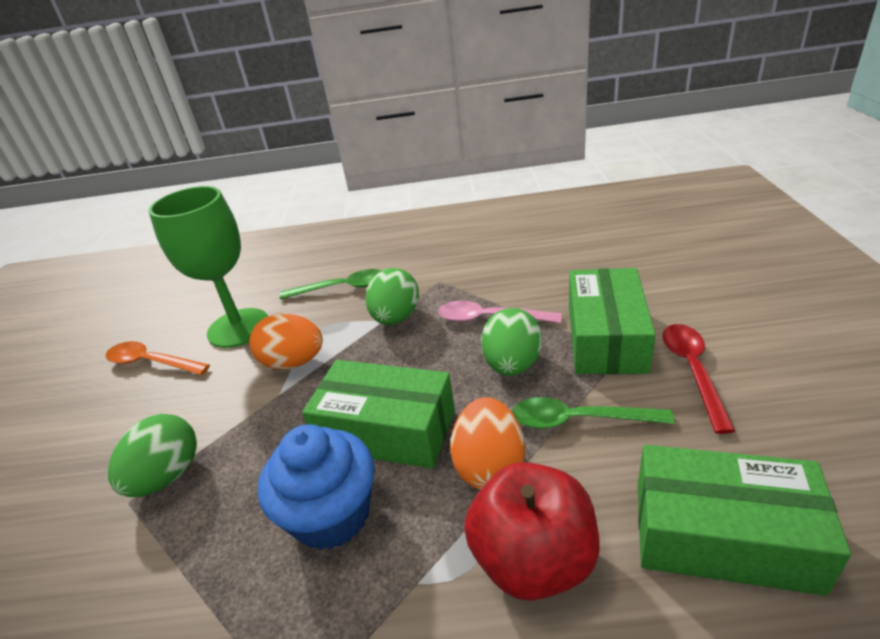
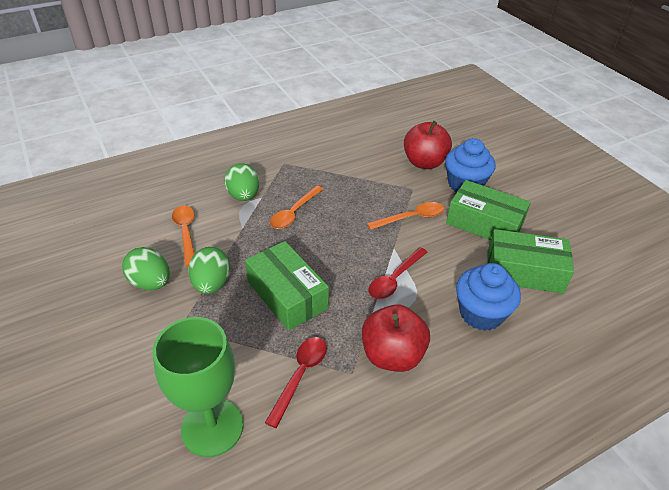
blue cupcake: [258,424,375,550] = 1 -> [445,138,496,192] [456,263,521,331] = 2
green spoon: [280,269,382,299] [512,397,675,429] = 2 -> none = 0
orange egg: [249,313,323,369] [450,397,525,490] = 2 -> none = 0
orange spoon: [106,341,210,375] = 1 -> [172,206,194,266] [270,186,323,229] [367,202,444,230] = 3
pink spoon: [438,301,562,323] = 1 -> none = 0
red apple: [464,462,600,601] = 1 -> [362,304,430,372] [404,121,452,169] = 2
red spoon: [662,324,735,434] = 1 -> [265,337,327,428] [369,247,427,299] = 2

